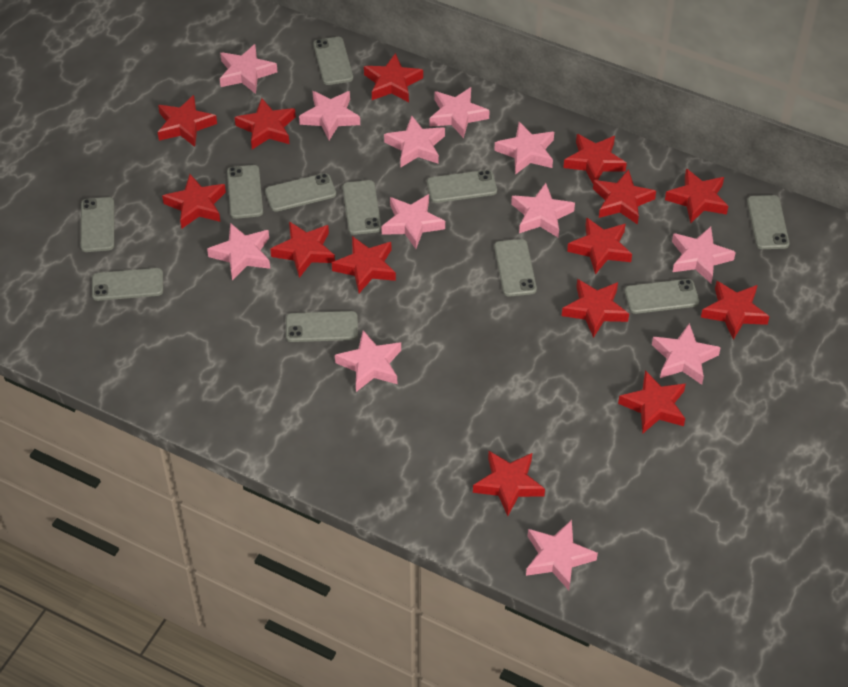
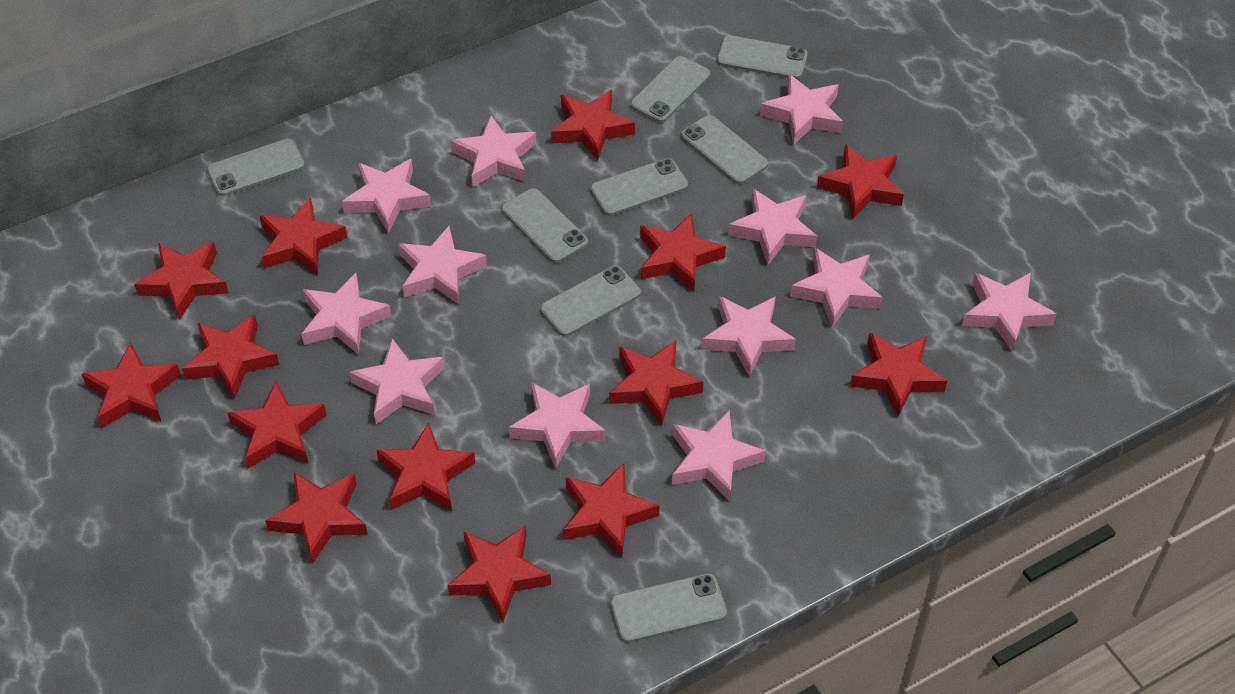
grey phone: [81,197,114,252] [92,268,163,301] [227,165,263,219] [265,173,336,212] [286,311,358,342] [313,37,353,85] [343,180,381,235] [427,170,497,203] [494,239,537,297] [625,279,699,314] [747,195,790,249] = 11 -> [207,139,305,196] [502,188,588,263] [540,265,641,336] [590,158,688,216] [610,573,727,643] [630,56,710,123] [681,115,768,184] [717,35,808,79] = 8

